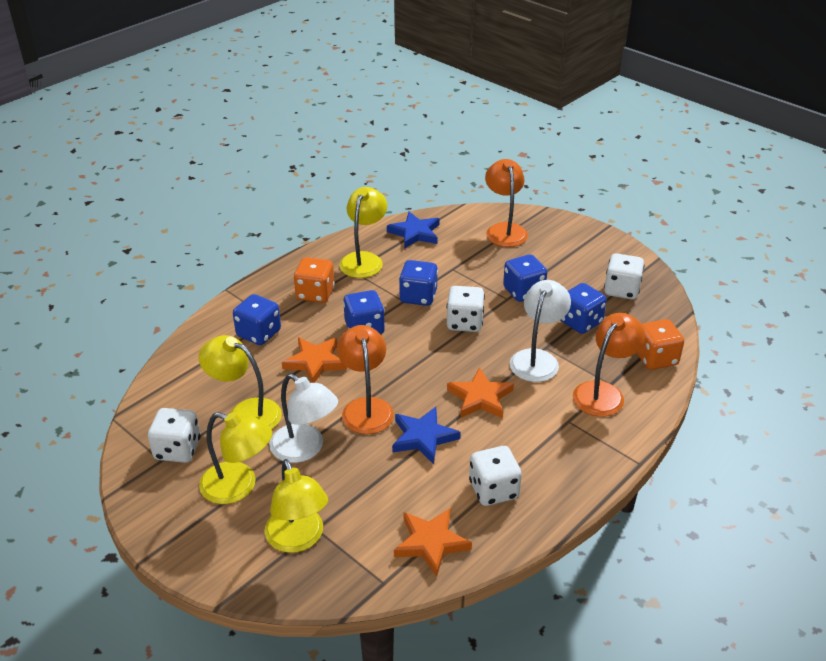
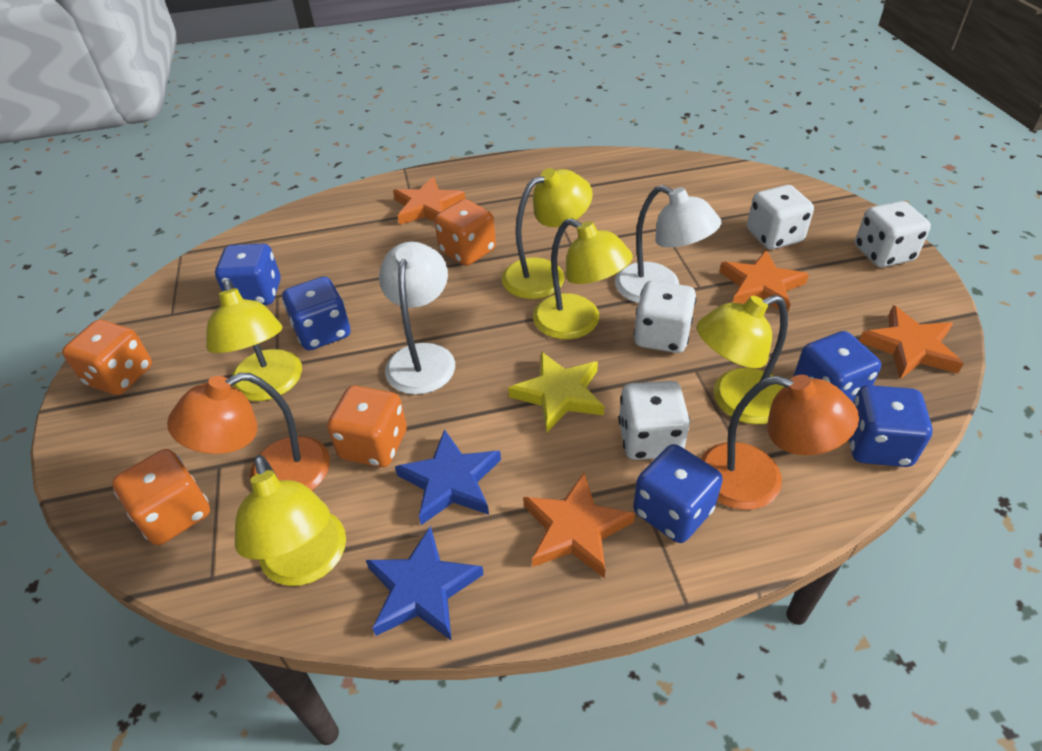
orange dice: [294,257,335,303] [637,319,684,370] = 2 -> [62,320,152,395] [112,449,210,545] [327,385,407,467] [434,199,496,266] = 4
orange lamp: [337,325,394,434] [485,159,528,247] [573,313,645,417] = 3 -> [167,373,330,491] [701,375,859,510] = 2
orange star: [282,337,347,383] [394,508,472,577] [447,367,514,418] = 3 -> [393,177,465,225] [523,473,635,579] [720,250,809,312] [859,305,964,379] = 4
yellow lamp: [199,335,282,430] [199,412,272,504] [265,459,328,553] [339,187,387,278] = 4 -> [206,279,302,401] [235,455,346,586] [502,168,593,299] [533,218,633,339] [697,295,788,424] = 5
yellow star: none = 0 -> [508,352,604,433] = 1

